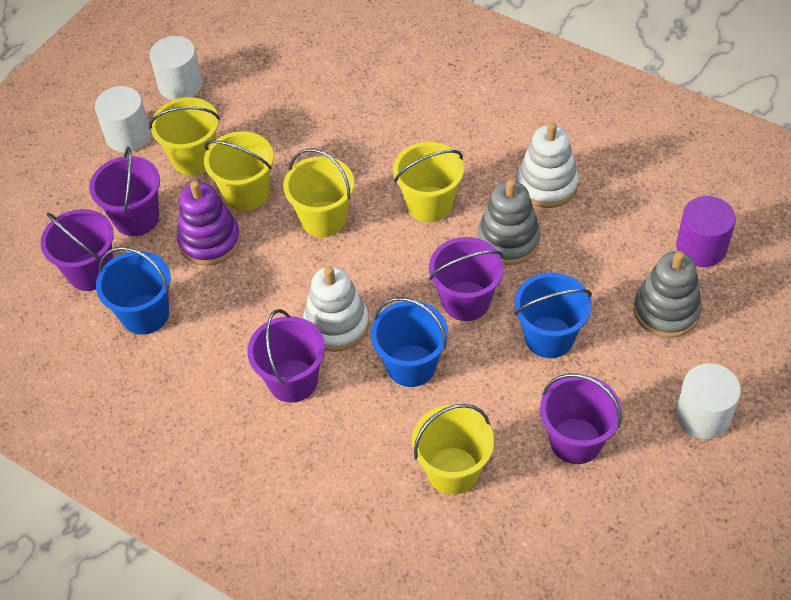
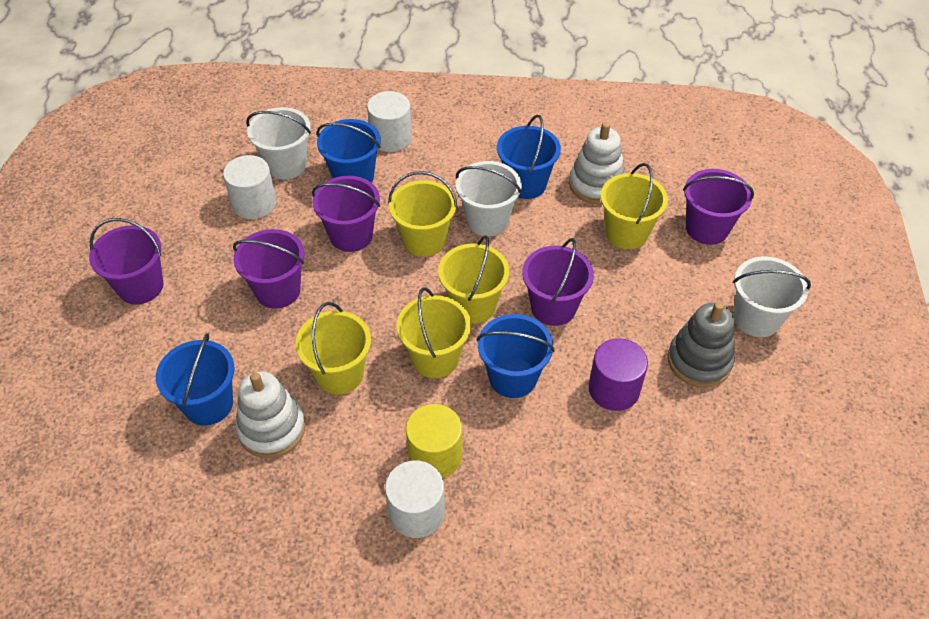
blue bucket: [96,247,171,335] [371,297,448,387] [514,273,592,358] = 3 -> [156,334,234,425] [317,119,381,183] [477,314,555,398] [497,115,561,199] = 4
grey stacking toy: [477,179,541,265] [634,251,702,338] = 2 -> [668,302,735,387] = 1
purple stacking toy: [177,181,241,266] = 1 -> none = 0
white bucket: none = 0 -> [246,107,311,179] [456,161,522,236] [733,257,811,337] = 3
yellow cylinder: none = 0 -> [406,404,462,478] = 1

